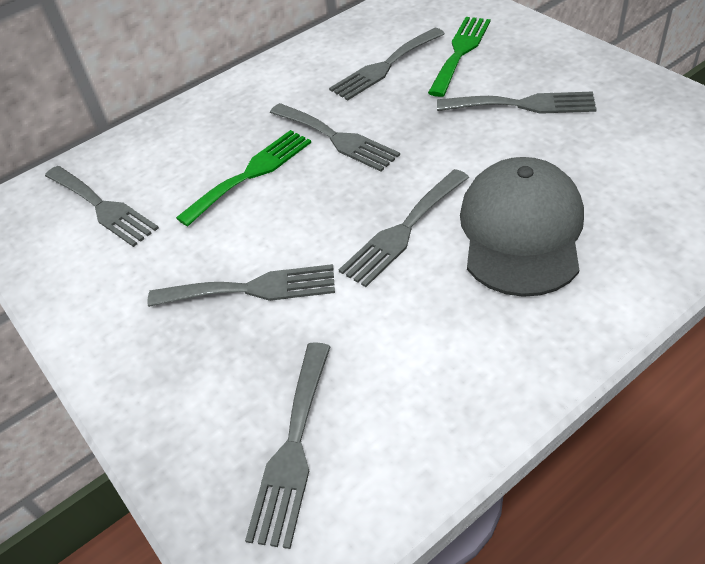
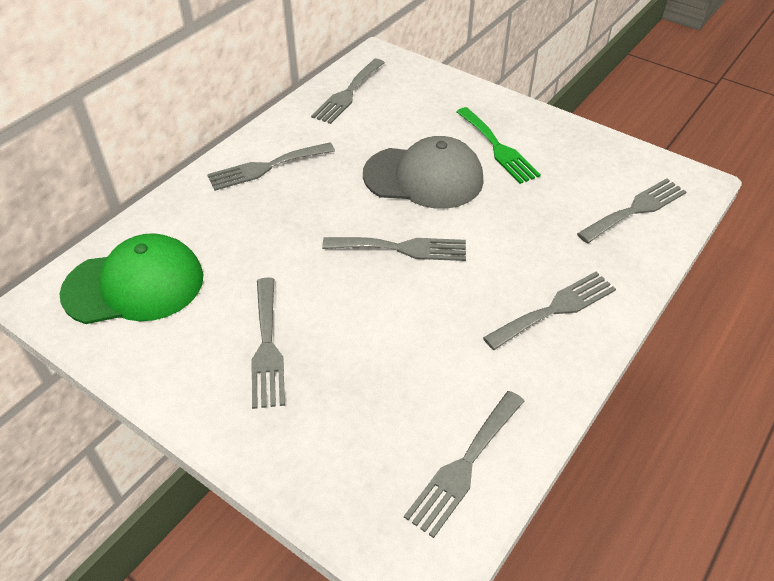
green cap: none = 0 -> [60,233,203,324] = 1
green fork: [176,130,311,227] [428,17,491,97] = 2 -> [456,107,541,184] = 1

